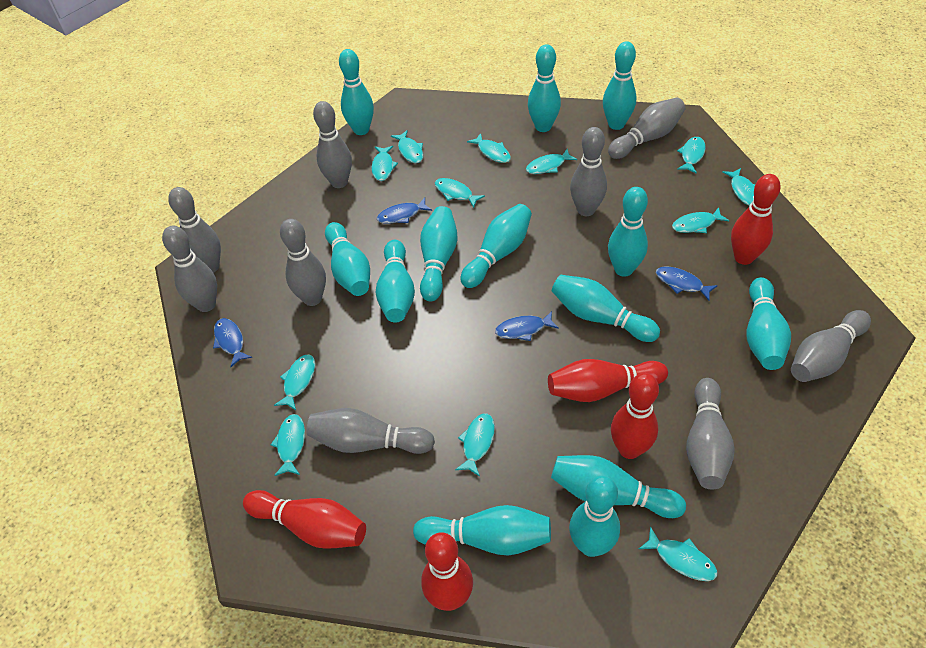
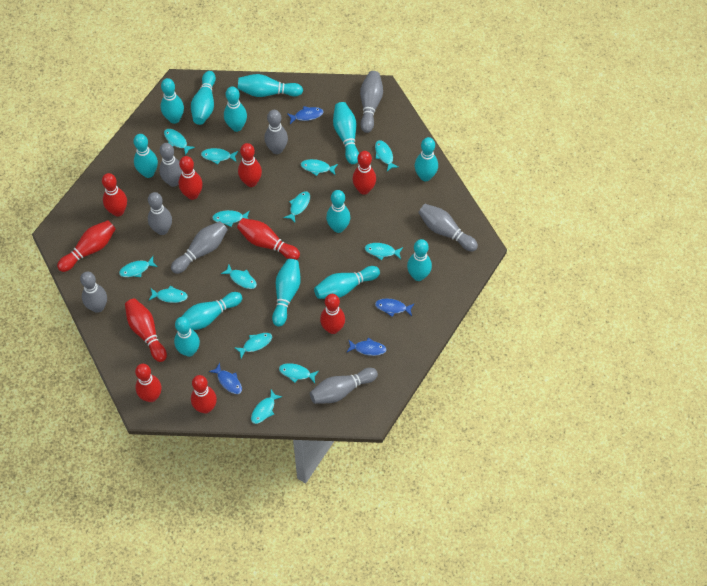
grey bowling pin: [162,226,217,312] [168,187,221,273] [280,219,326,306] [306,408,435,454] [313,101,352,188] [570,127,607,216] [608,98,686,159] [686,378,735,490] [791,310,871,382] = 9 -> [80,272,107,313] [148,192,172,235] [159,143,182,187] [171,221,228,274] [264,110,288,154] [310,368,378,404] [360,71,383,133] [418,204,478,252] = 8
red bowling pin: [243,490,366,549] [421,532,473,611] [548,359,668,402] [611,373,659,459] [731,174,781,265] = 5 -> [57,220,116,272] [102,173,127,217] [125,298,167,362] [135,364,161,402] [179,156,203,200] [191,375,217,414] [237,218,300,260] [238,143,262,187] [320,294,345,334] [352,151,376,195] = 10
turquoise fish: [271,414,305,476] [274,354,315,410] [372,146,398,181] [391,130,423,163] [435,178,485,208] [455,413,495,477] [467,133,511,163] [526,149,577,174] [639,526,718,581] [672,207,729,233] [677,137,706,174] [722,168,755,206] = 12 -> [119,256,158,277] [149,286,188,303] [164,129,195,156] [201,148,238,164] [212,210,250,227] [221,264,257,289] [235,333,272,358] [251,390,283,424] [279,363,319,383] [284,191,310,223] [301,159,338,176] [365,243,403,260] [375,140,399,171] = 13

